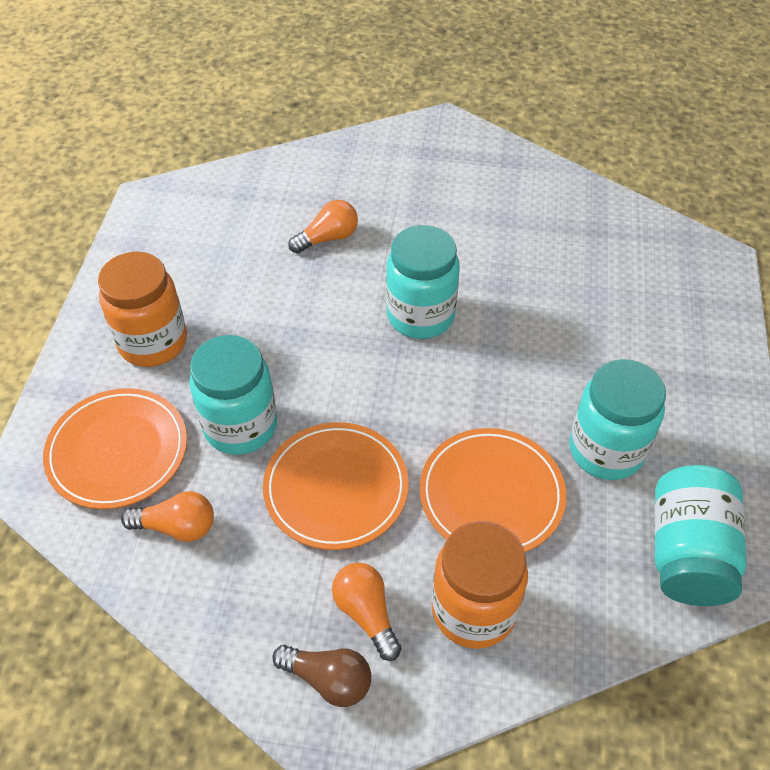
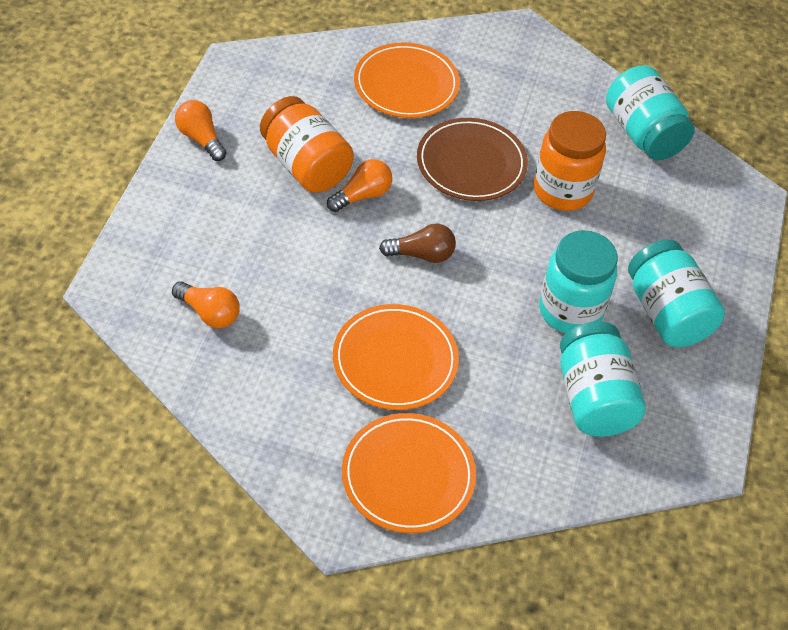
brown plate: none = 0 -> [417,118,528,201] = 1

